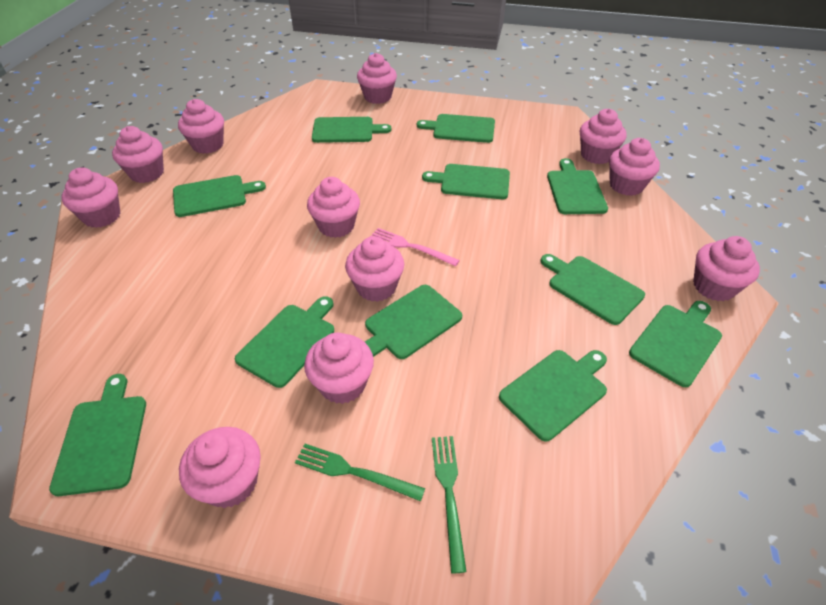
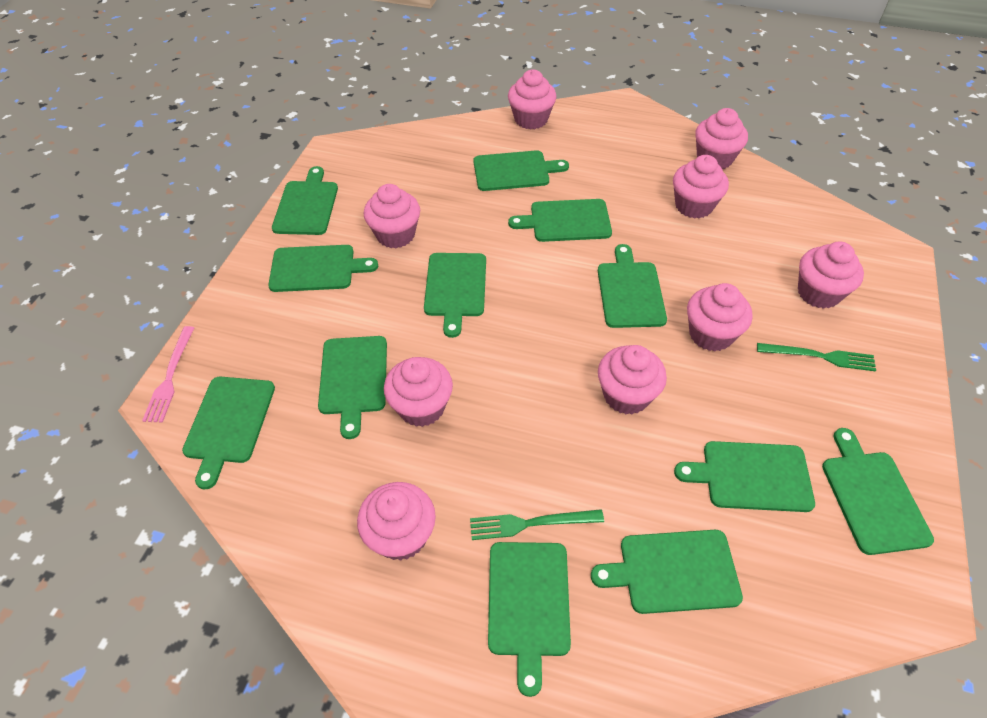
green cutting board: [49,374,146,496] [173,175,266,217] [235,296,334,388] [312,117,391,143] [365,285,462,359] [417,114,495,143] [422,164,510,199] [499,350,607,442] [540,254,645,325] [547,158,608,214] [629,301,722,387] = 11 -> [182,377,275,489] [268,245,378,292] [272,166,338,235] [318,336,387,439] [424,253,486,338] [473,150,569,191] [488,542,571,697] [508,199,612,242] [591,530,743,614] [598,244,667,328] [674,441,815,512] [822,428,934,555] = 12
pink cupcake: [61,167,121,228] [112,126,164,183] [178,99,224,154] [179,427,261,508] [304,333,374,404] [307,177,360,238] [345,236,404,302] [357,53,397,104] [580,109,627,164] [609,138,660,196] [693,236,760,301] = 11 -> [357,482,436,561] [363,184,420,248] [384,357,453,427] [508,70,557,130] [598,345,667,415] [673,155,729,219] [687,283,753,352] [695,108,748,169] [798,242,864,309] = 9

